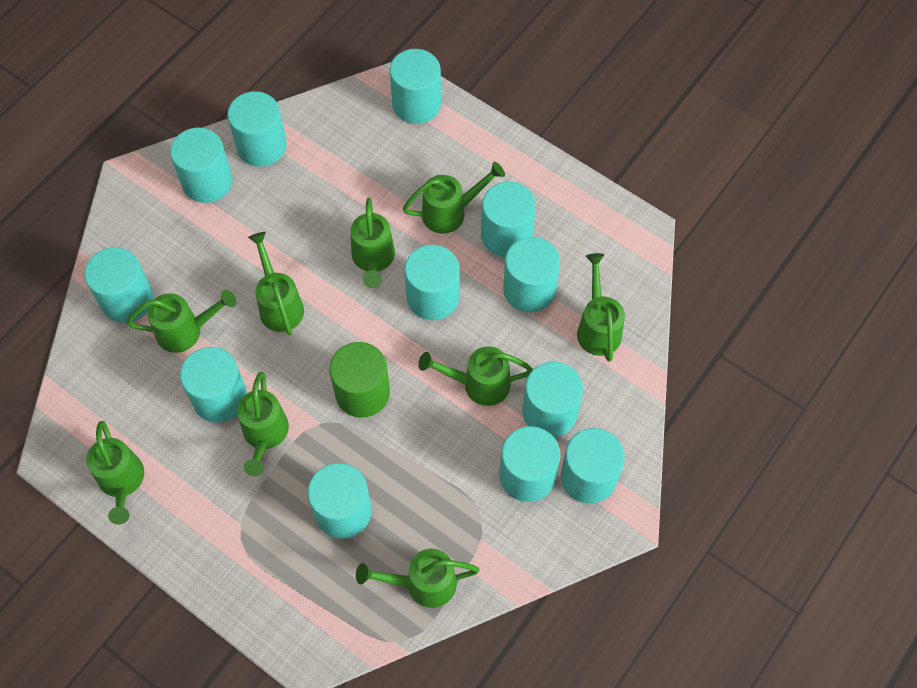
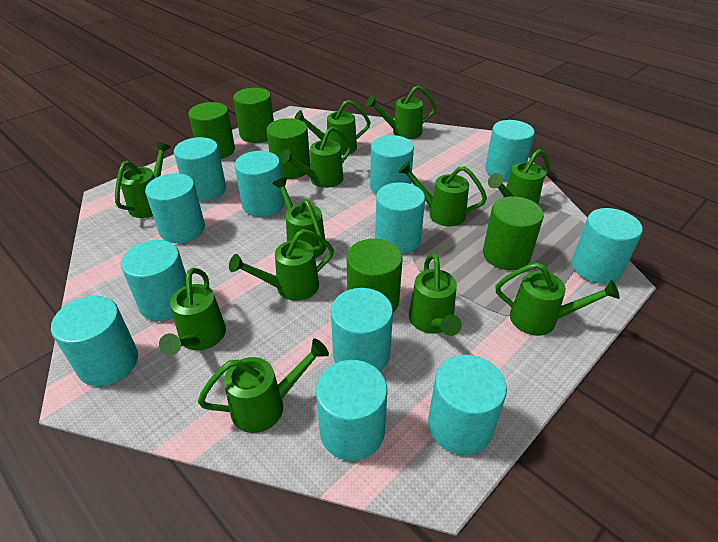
green cylinder: [329,342,390,418] = 1 -> [188,102,235,159] [233,88,274,143] [266,118,310,179] [347,239,403,313] [483,196,544,270] = 5
green watering can: [86,421,144,525] [126,290,236,353] [237,372,289,476] [248,232,304,335] [351,198,395,288] [356,549,479,608] [403,162,505,234] [418,346,533,406] [577,253,625,362] = 9 -> [115,142,170,218] [159,268,226,356] [198,339,329,433] [229,229,334,301] [272,177,326,258] [280,127,352,188] [294,100,371,155] [366,85,436,139] [398,161,487,227] [409,253,462,336] [488,149,550,204] [496,263,620,336] = 12

